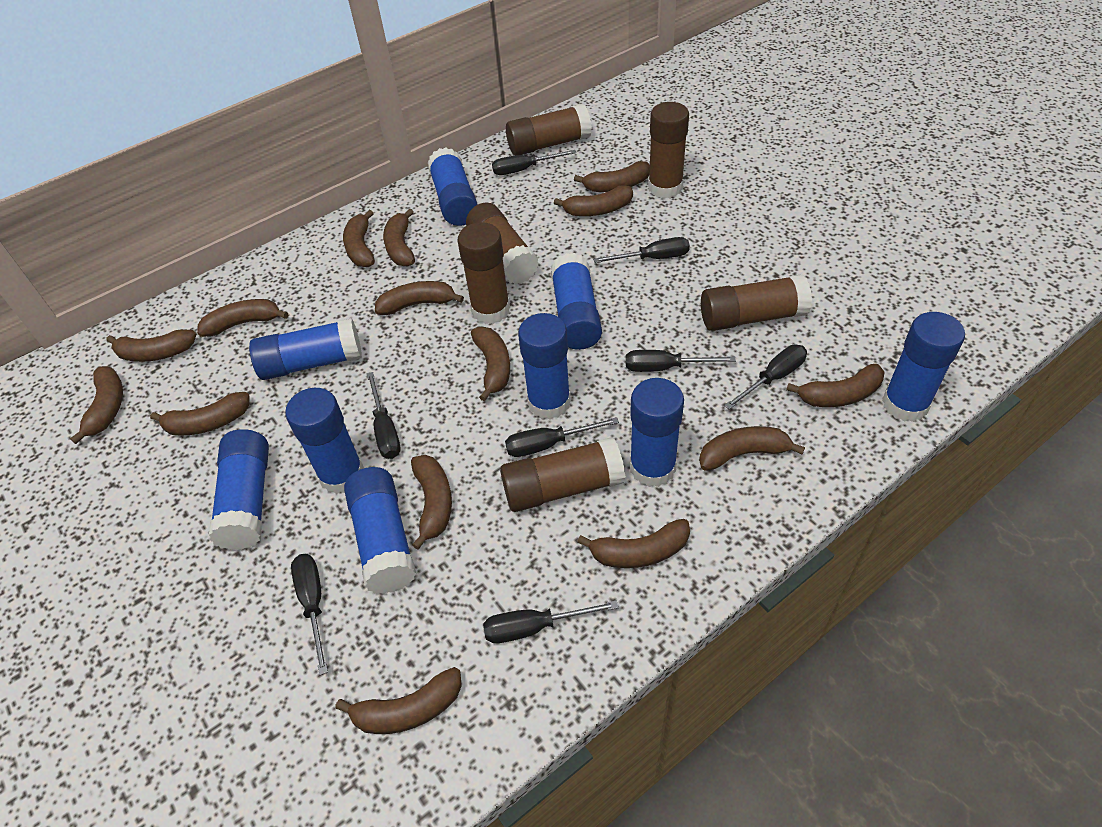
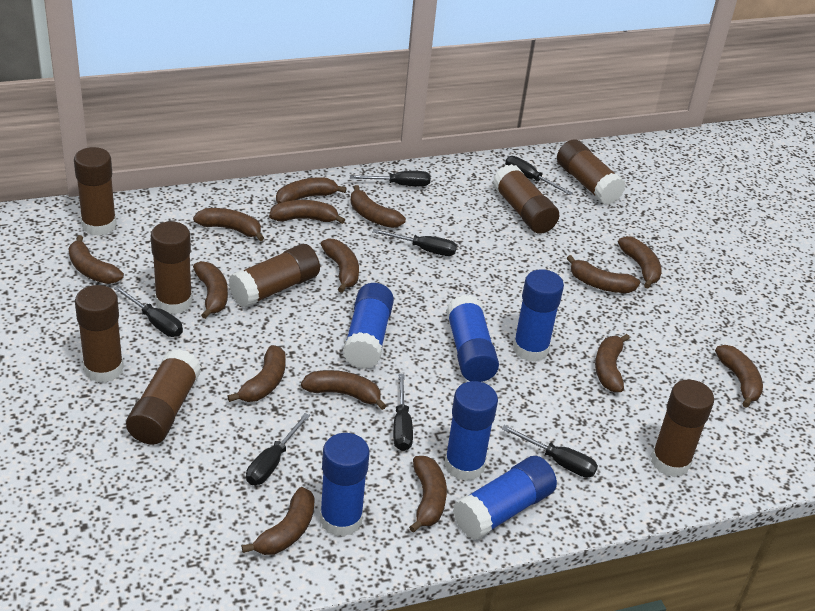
black screwdriver: [291,554,328,675] [367,372,401,459] [483,600,618,643] [492,150,576,175] [505,417,619,457] [593,237,690,263] [626,350,736,372] [724,345,807,409] = 8 -> [114,286,183,337] [246,413,310,485] [350,171,431,186] [372,229,457,256] [393,374,413,451] [502,425,598,478] [505,156,572,195] = 7
blue glue stick: [209,429,269,550] [249,318,362,380] [285,388,364,494] [344,467,416,594] [428,147,478,226] [518,313,571,419] [551,253,602,350] [630,378,684,487] [882,312,965,422] = 9 -> [320,433,369,537] [343,283,394,369] [444,381,498,481] [446,295,499,382] [453,456,557,540] [513,269,564,362] = 6
brown glue stick: [458,222,510,324] [466,202,539,285] [500,437,626,512] [506,104,592,156] [648,102,689,199] [701,275,812,331] = 6 -> [74,147,117,236] [75,285,124,383] [126,349,201,445] [151,221,193,314] [229,244,320,308] [493,164,559,234] [557,139,626,205] [651,379,714,477] = 8

